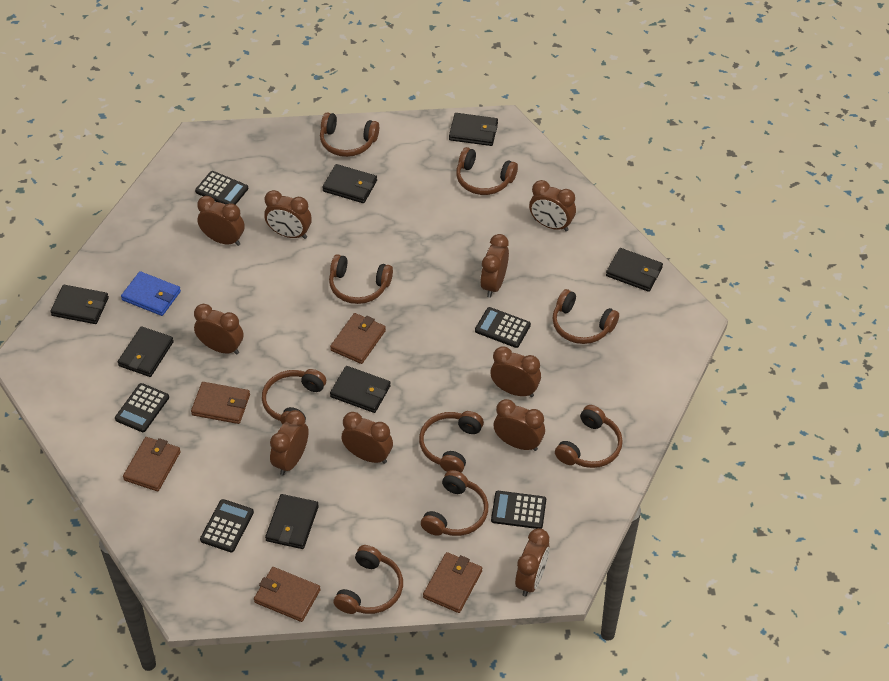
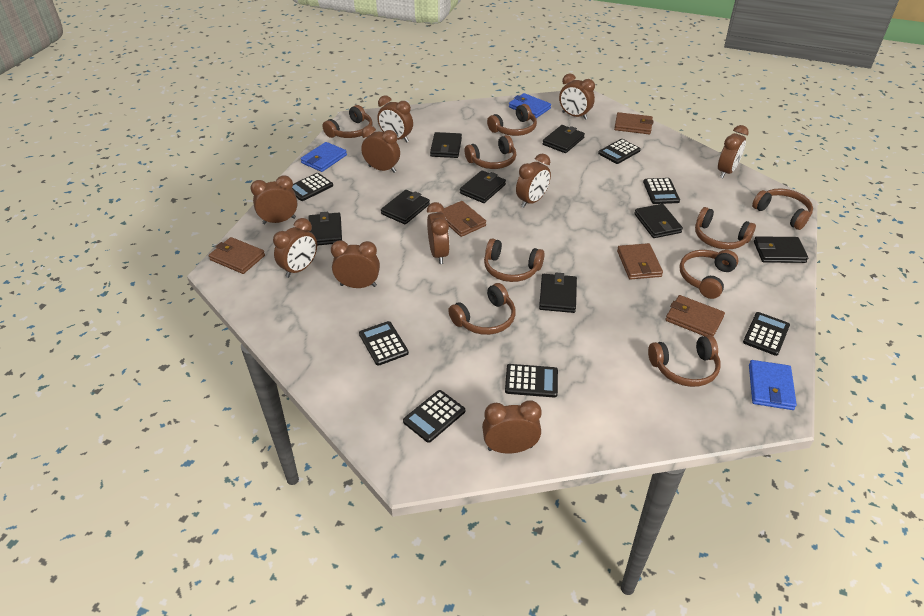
black calculator: [115,383,169,432] [195,171,248,205] [200,499,254,552] [475,307,531,348] [491,491,546,529] = 5 -> [292,173,333,201] [359,321,409,366] [403,390,465,443] [505,364,558,398] [598,139,641,164] [643,178,680,204] [743,312,790,356] = 7
black wallet: [50,285,109,324] [118,326,174,377] [265,494,319,549] [322,164,377,203] [330,366,391,413] [449,113,498,146] [606,248,663,292] = 7 -> [308,212,342,246] [381,190,430,224] [430,132,462,158] [460,170,506,203] [539,273,577,313] [542,125,585,153] [634,204,683,238] [754,236,808,263] = 8
blue wallet: [121,271,181,316] = 1 -> [300,142,347,172] [509,93,551,118] [749,360,797,410] = 3

